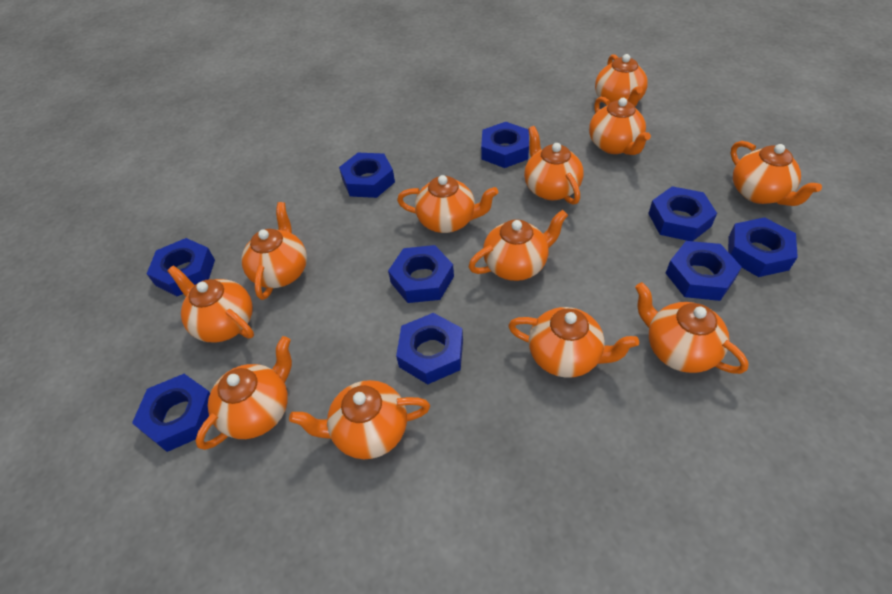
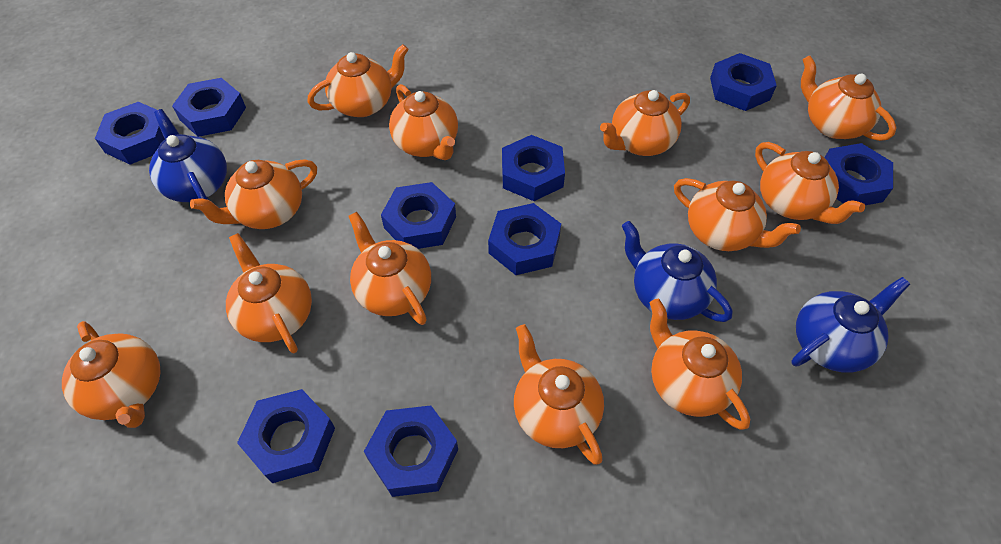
blue teapot: none = 0 -> [149,109,227,202] [622,221,732,322] [791,277,910,373] = 3

